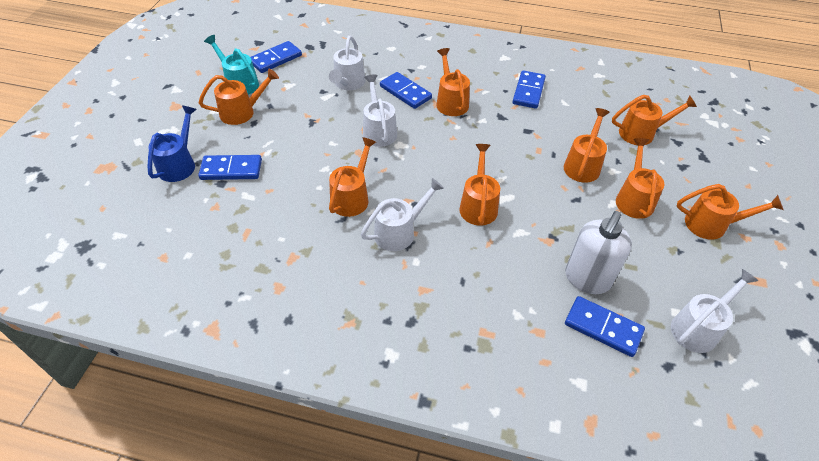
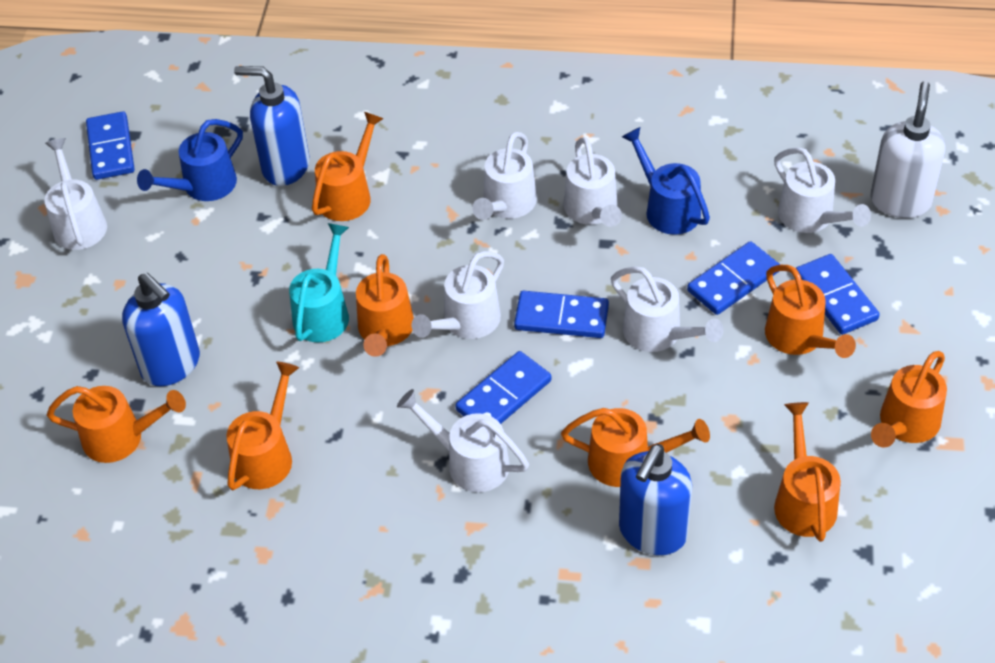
blue soap dispenser: none = 0 -> [122,272,200,386] [234,66,310,186] [619,444,692,555] = 3
blue watering can: [148,105,197,182] = 1 -> [137,119,243,201] [622,127,710,235] = 2
white watering can: [329,36,366,90] [361,178,444,251] [363,75,397,147] [671,269,758,353] = 4 -> [45,138,107,250] [397,389,529,492] [412,251,504,339] [472,132,537,220] [564,137,622,227] [611,266,723,352] [774,147,871,233] = 7

